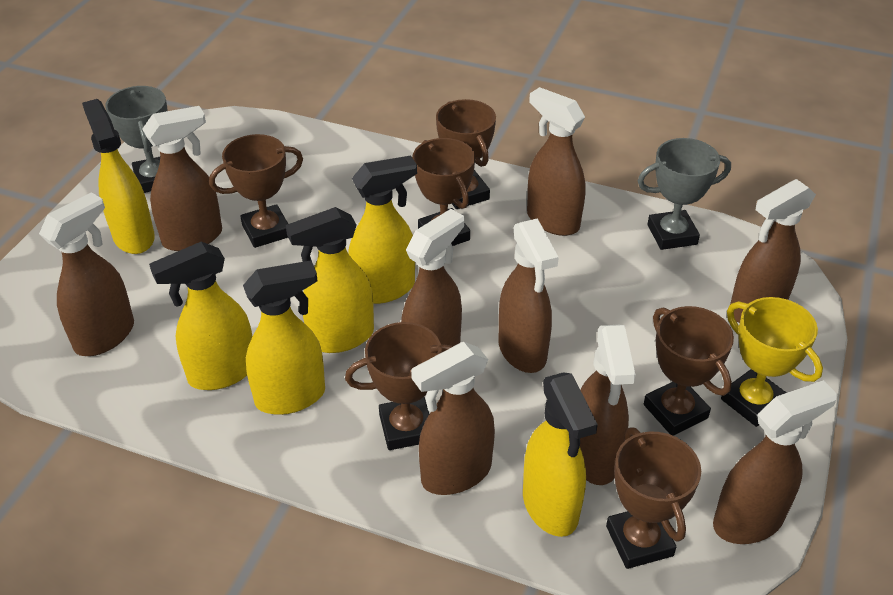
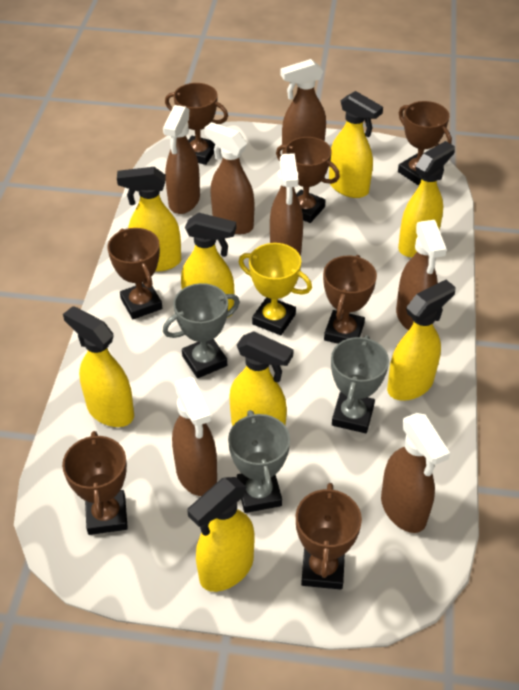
brown spray bottle: [39,192,134,356] [142,106,222,251] [401,209,464,353] [411,342,495,495] [498,218,559,373] [527,87,586,236] [580,325,636,485] [713,380,838,544] [730,179,816,323] = 9 -> [163,105,200,214] [172,377,217,496] [204,122,254,234] [270,153,303,255] [280,59,326,154] [381,413,450,533] [396,220,447,330] = 7
brown trophy: [209,134,303,248] [345,322,453,450] [412,138,475,246] [436,99,496,209] [606,427,701,569] [644,306,734,436] = 6 -> [62,431,128,535] [107,228,162,319] [165,83,228,165] [276,137,340,223] [296,483,362,589] [323,255,377,344] [398,101,452,185] = 7
grey trophy: [105,86,167,193] [638,138,731,250] = 2 -> [163,283,240,378] [228,410,290,513] [331,335,389,433] = 3
yellow spray bottle: [82,99,155,254] [149,242,253,390] [243,261,325,415] [286,207,374,353] [348,155,417,304] [523,372,598,537] = 6 -> [63,306,134,427] [117,167,181,272] [181,212,236,318] [187,477,254,592] [230,332,294,426] [329,91,383,198] [387,280,456,401] [398,141,455,257] = 8

